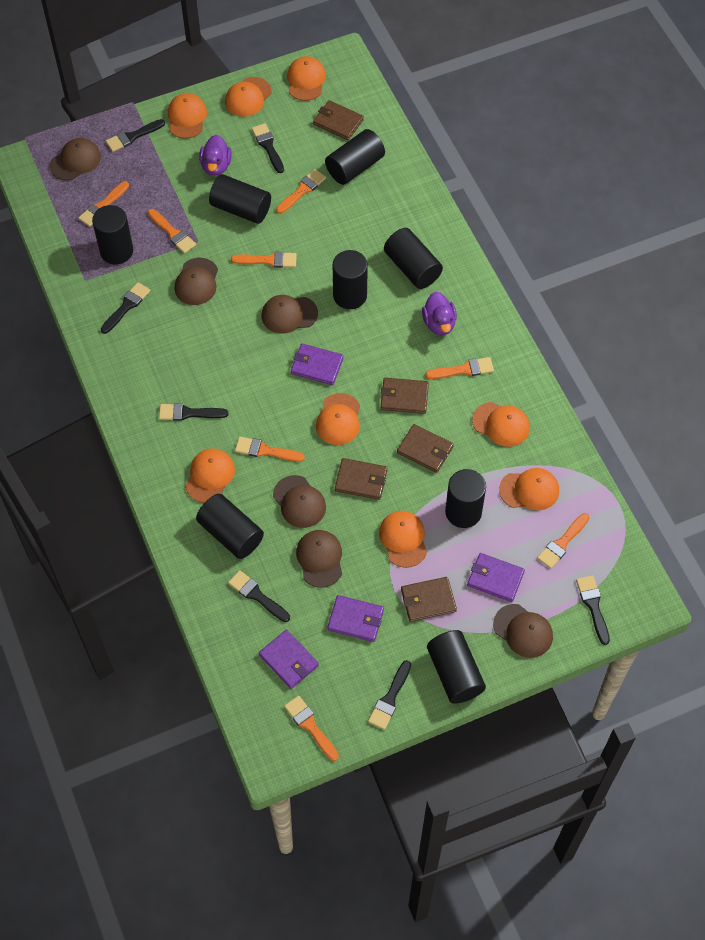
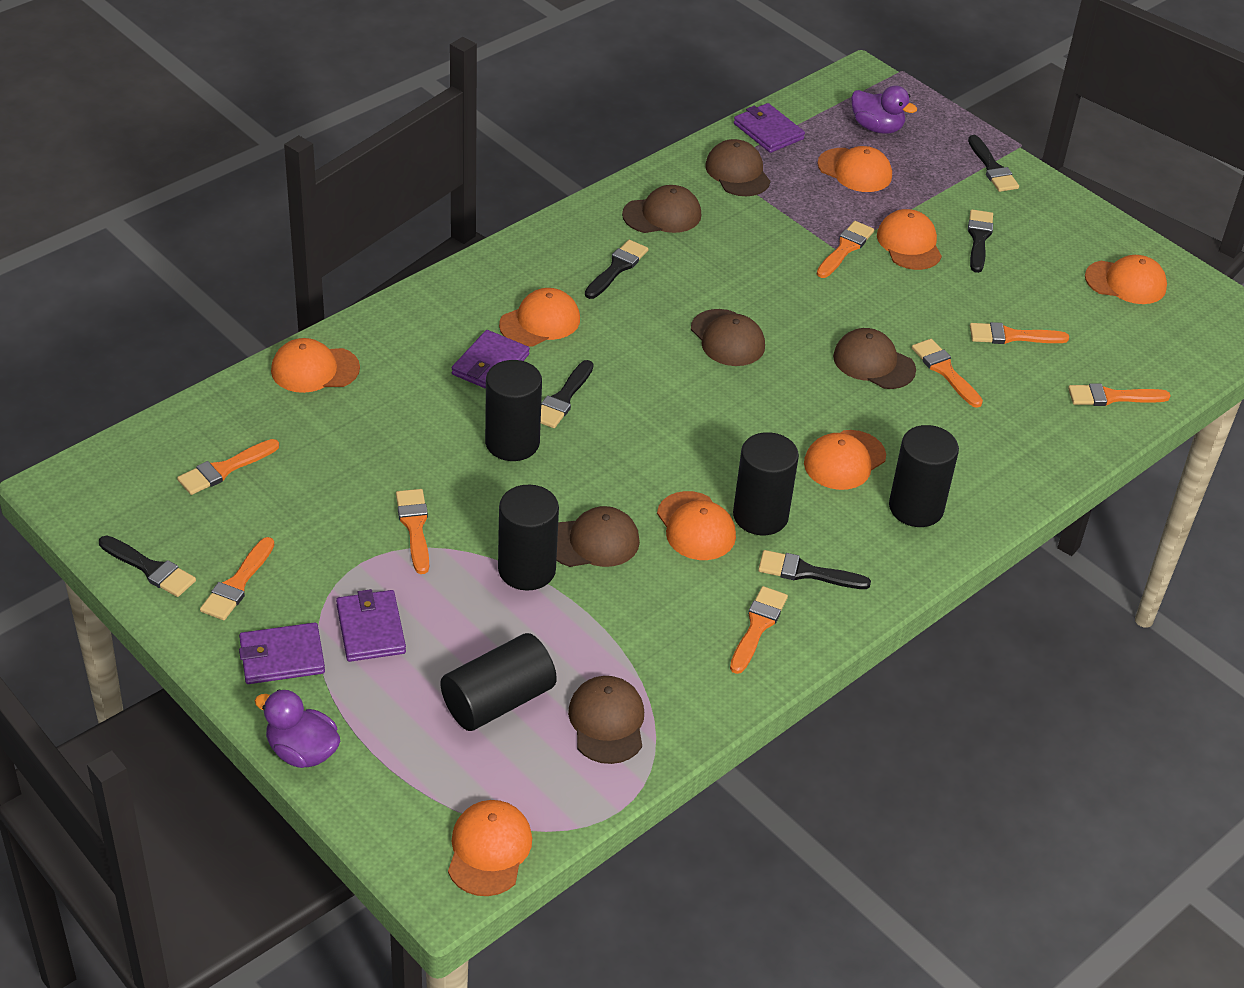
black brush: [101,282,150,334] [106,119,165,152] [159,403,229,421] [228,570,290,622] [252,123,284,173] [368,660,411,730] [576,575,610,645] = 7 -> [99,536,196,597] [541,360,594,428] [585,240,648,299] [758,550,871,589] [968,135,1019,192] [968,209,993,273] = 6
black cylinder: [92,205,133,264] [196,494,264,559] [209,174,271,224] [325,129,385,185] [333,250,368,309] [384,228,443,289] [427,630,486,704] [445,469,486,528] = 8 -> [441,633,557,731] [485,360,542,461] [498,485,559,591] [733,432,799,535] [889,425,959,527] = 5
brown wallet: [313,100,364,140] [335,458,387,500] [381,378,429,414] [397,424,454,473] [401,577,457,622] = 5 -> none = 0

